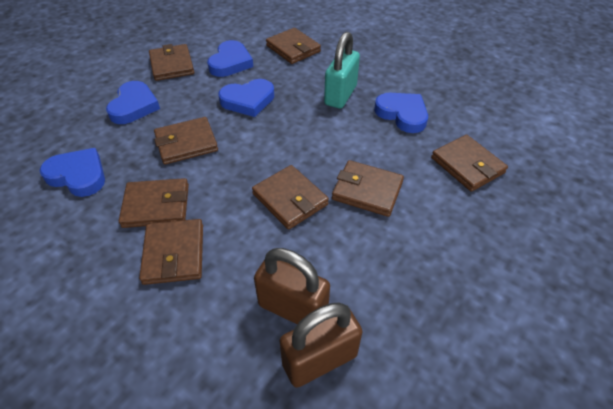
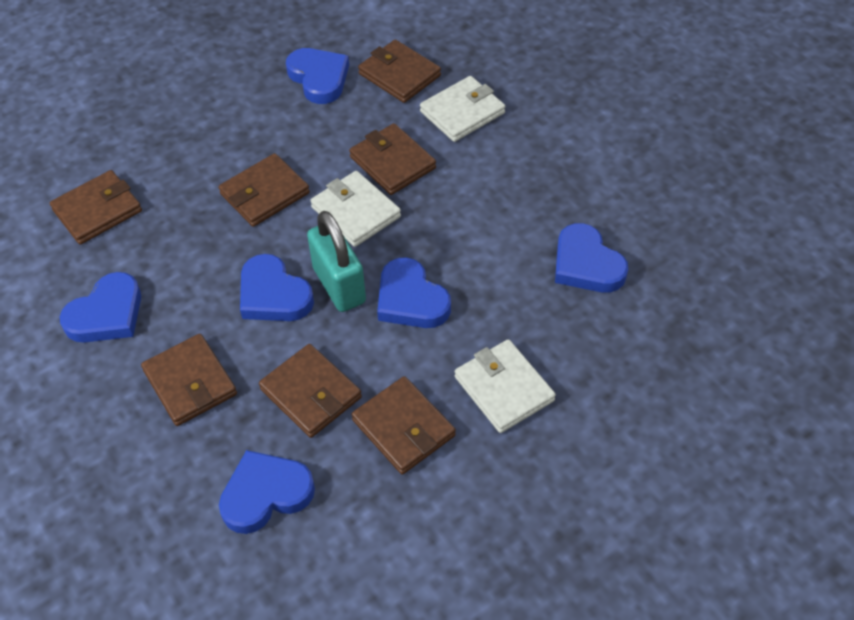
blue heart: [39,148,105,197] [106,81,160,124] [207,40,254,77] [218,79,274,117] [374,93,428,133] = 5 -> [59,272,141,343] [219,450,315,534] [240,254,314,321] [286,48,349,104] [377,257,451,328] [555,223,628,293] = 6
brown padlock: [254,248,330,324] [280,302,363,388] = 2 -> none = 0
brown wallet: [119,178,189,228] [139,219,203,285] [149,44,194,81] [154,117,218,164] [252,165,329,230] [266,28,321,64] [332,160,404,217] [431,134,508,192] = 8 -> [50,170,142,245] [141,334,237,426] [218,153,310,227] [259,344,362,438] [349,123,436,195] [351,376,456,474] [358,40,441,103] = 7
white wallet: none = 0 -> [310,171,401,247] [420,76,505,142] [455,339,556,433] = 3

